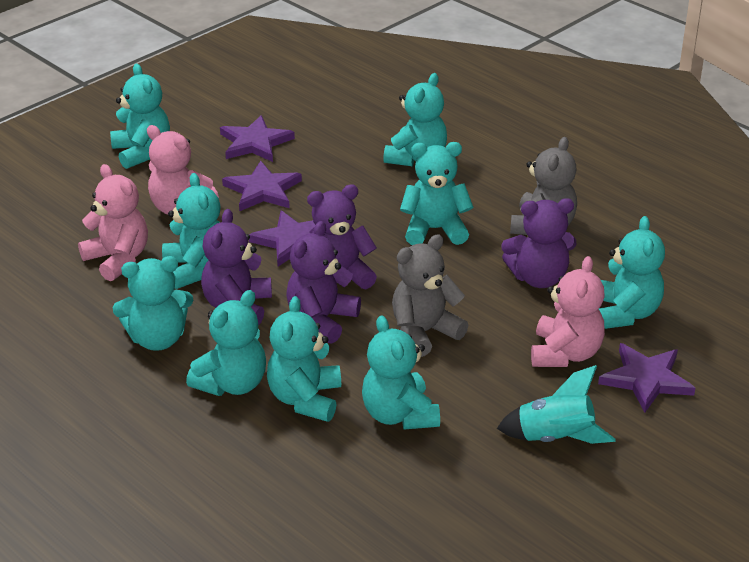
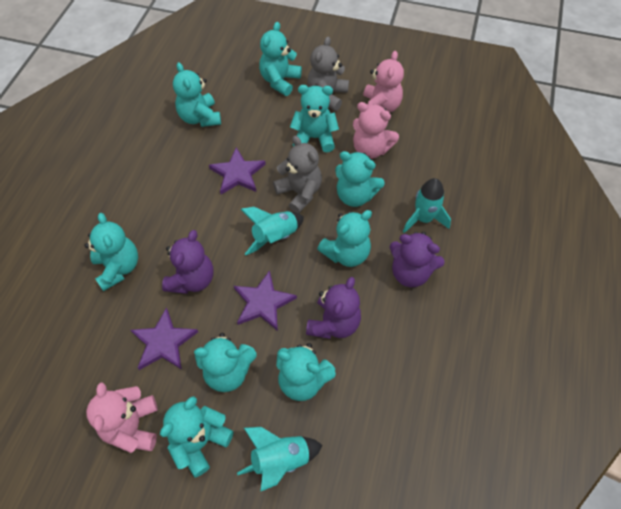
purple star: [220,115,295,162] [222,161,302,211] [249,210,315,267] [598,343,695,413] = 4 -> [131,307,198,370] [209,147,266,194] [234,270,297,331] = 3
purple teddy bear: [201,209,272,326] [286,221,361,344] [307,184,377,289] [501,198,576,288] = 4 -> [162,230,213,294] [306,277,361,339] [390,232,445,287] = 3
turquoise rocket: [497,365,616,444] = 1 -> [237,427,323,492] [240,207,304,255] [403,178,451,233] = 3

